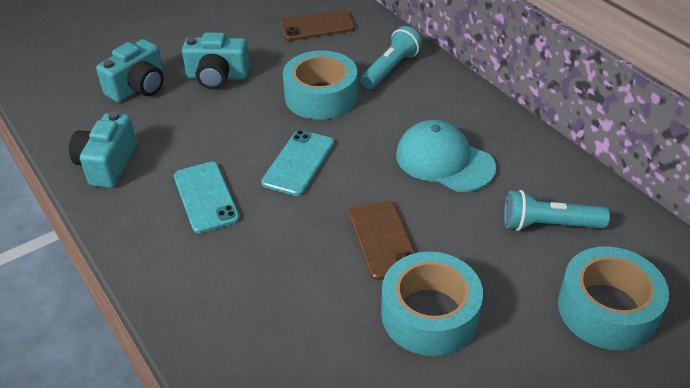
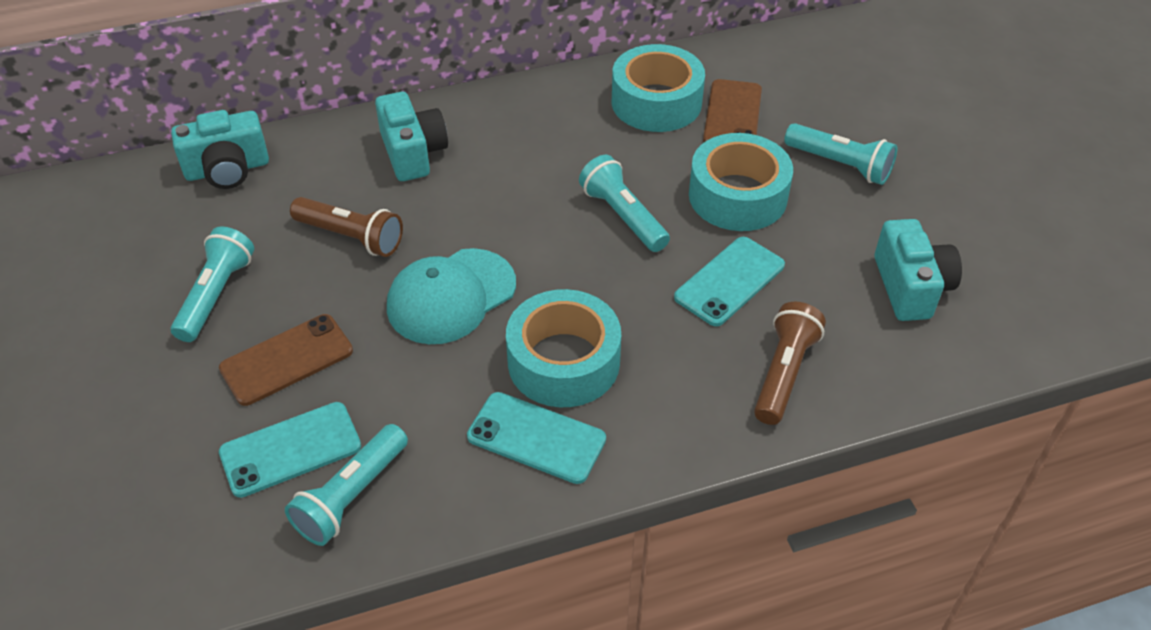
brown flashlight: none = 0 -> [290,197,403,257] [754,302,826,425] = 2
turquoise flashlight: [361,26,422,89] [504,190,610,231] = 2 -> [171,226,254,342] [285,424,408,546] [579,155,670,252] [784,123,897,185] = 4
turquoise phone: [174,162,240,234] [261,130,334,196] = 2 -> [219,402,361,498] [467,392,606,484] [674,237,785,326] = 3

